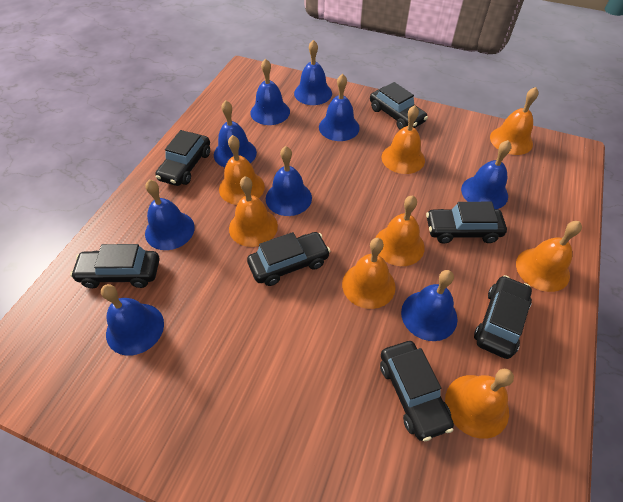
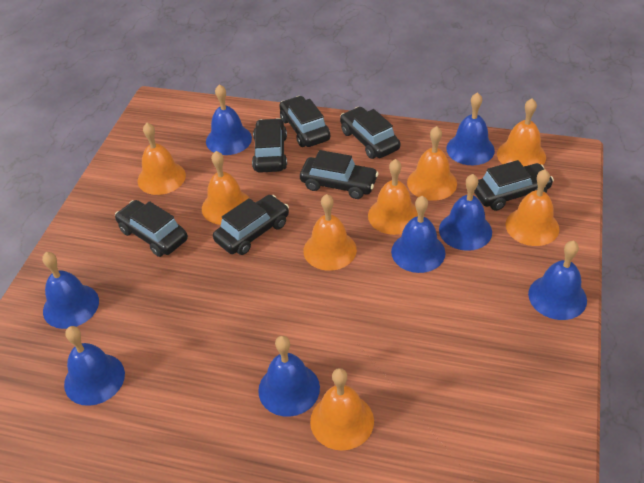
blue bell: [101,284,164,356] [145,180,195,250] [214,100,257,168] [250,59,290,125] [266,146,312,216] [294,40,332,105] [319,74,360,141] [401,270,457,341] [461,140,511,209] = 9 -> [42,252,99,329] [64,326,125,406] [206,84,252,155] [258,336,320,417] [391,196,445,273] [439,174,492,251] [446,92,495,165] [528,240,587,320] = 8

